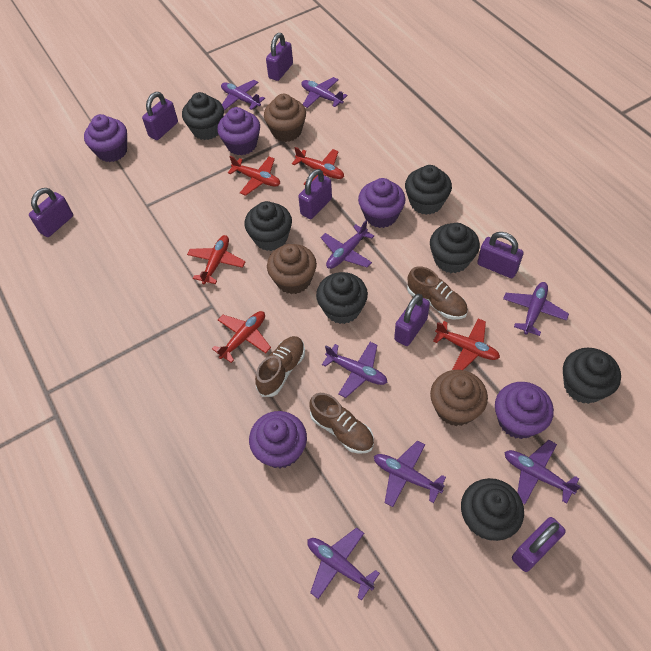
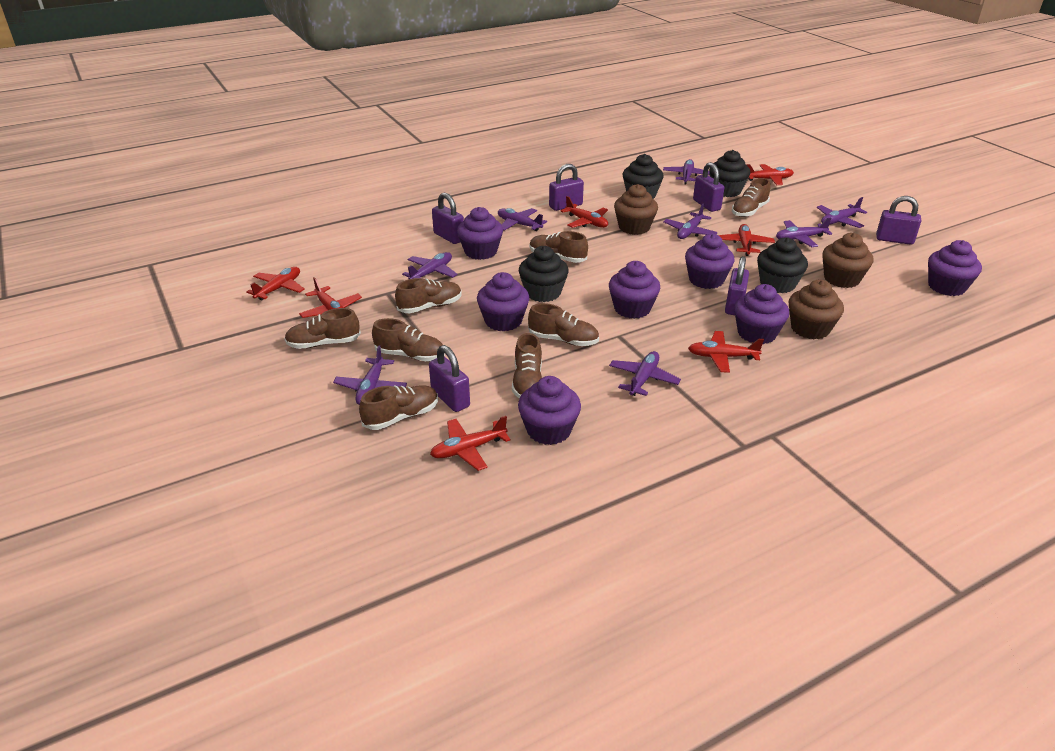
black cupcake: [182,92,224,140] [245,201,292,251] [316,272,368,324] [405,165,452,215] [430,223,480,273] [461,478,524,541] [563,348,621,404] = 7 -> [519,246,568,302] [623,154,664,199] [709,150,750,197] [757,237,808,293] = 4
brown shoe: [255,336,305,397] [310,393,374,454] [407,266,468,320] = 3 -> [284,308,361,349] [359,385,438,430] [372,318,445,361] [395,278,462,313] [512,333,542,399] [528,303,599,346] [530,231,588,263] [732,178,770,217] = 8
purple cupcake: [84,114,127,162] [217,107,260,155] [249,411,307,469] [358,178,406,228] [495,382,554,439] = 5 -> [457,207,503,260] [477,272,529,331] [518,376,581,445] [609,261,660,319] [685,234,734,289] [734,284,789,344] [928,240,982,296] = 7
purple padlock: [29,188,73,237] [142,92,178,140] [266,33,293,81] [298,169,332,219] [394,294,430,346] [477,232,524,278] [512,517,566,572] = 7 -> [429,345,470,412] [432,193,464,244] [549,164,584,211] [693,162,724,212] [725,256,749,315] [876,196,921,245] = 6
red plane: [187,235,245,284] [212,311,271,363] [228,156,280,196] [292,147,344,185] [433,318,500,370] = 5 -> [246,267,305,300] [299,277,362,318] [430,416,511,471] [561,196,608,228] [688,331,764,373] [719,224,775,256] [746,164,794,185] = 7

